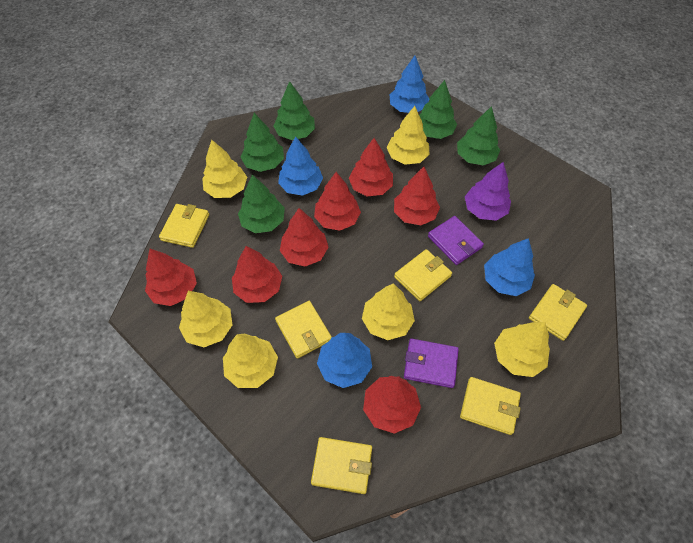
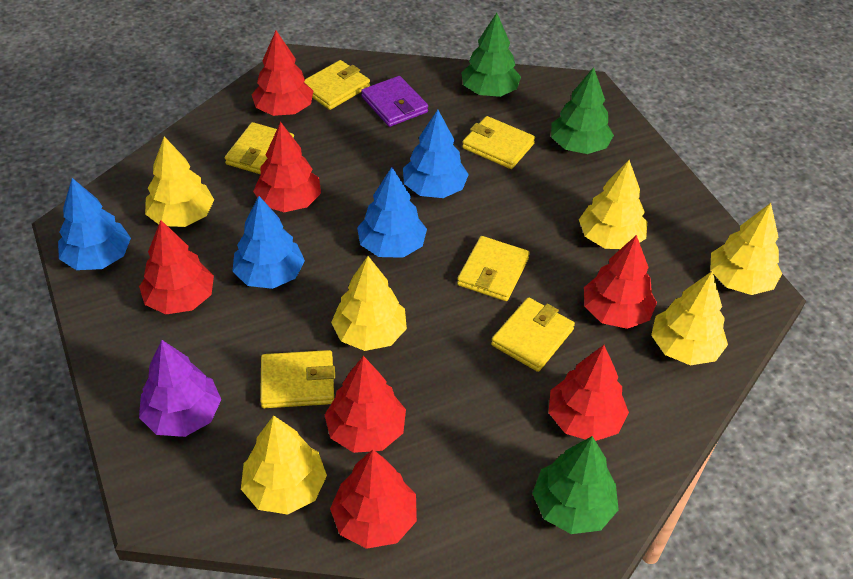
green tree: [238,175,285,233] [241,113,284,172] [273,81,315,140] [419,80,457,139] [457,106,500,166] = 5 -> [461,13,521,97] [532,436,619,534] [551,67,614,154] = 3
purple wallet: [404,339,459,388] [428,216,484,265] = 2 -> [361,76,428,127] = 1

